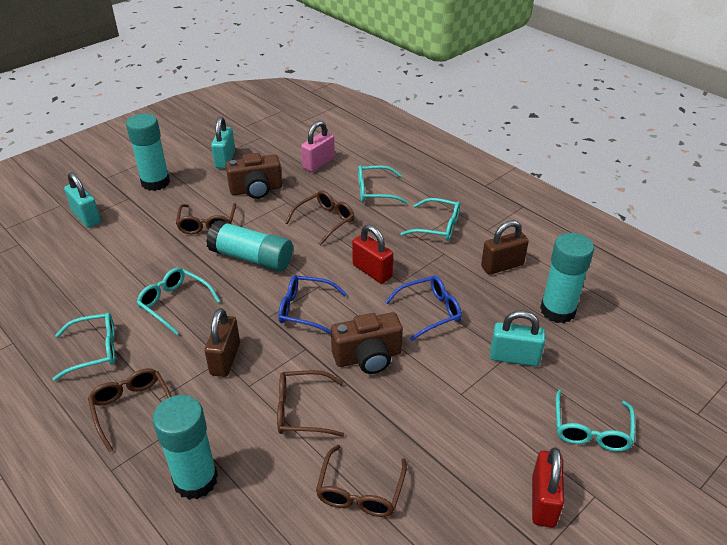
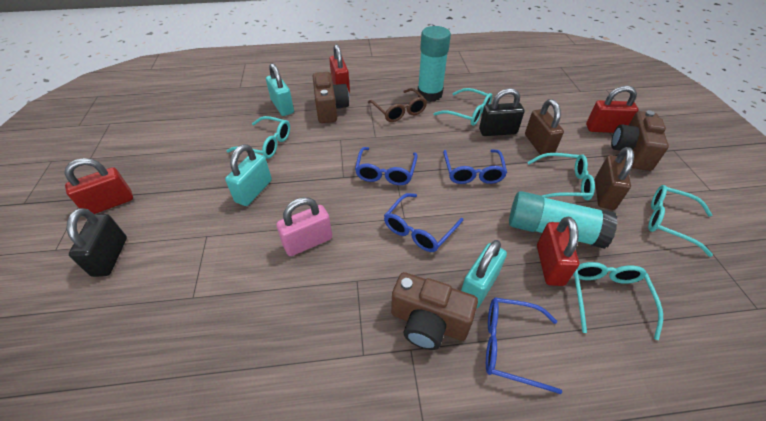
black padlock: none = 0 -> [67,208,127,277] [479,88,525,136] = 2
blue glasses: [278,275,347,334] [385,276,462,341] = 2 -> [355,147,418,185] [384,193,463,252] [443,149,507,184] [486,297,562,394] = 4
brown camera: [226,153,282,199] [331,312,403,374] = 2 -> [313,72,349,123] [391,272,478,350] [611,110,669,171] = 3
brown glasses: [88,368,172,452] [176,203,236,234] [277,370,344,437] [285,191,355,246] [316,445,407,517] = 5 -> [368,88,427,122] = 1
red padlock: [352,225,393,284] [532,448,564,528] = 2 -> [65,158,133,214] [329,44,350,93] [537,217,579,286] [586,86,639,133] = 4
turquoise glue stick: [126,114,170,191] [153,395,218,500] [206,220,293,272] [540,233,594,323] = 4 -> [417,26,451,102] [509,191,618,249] = 2

